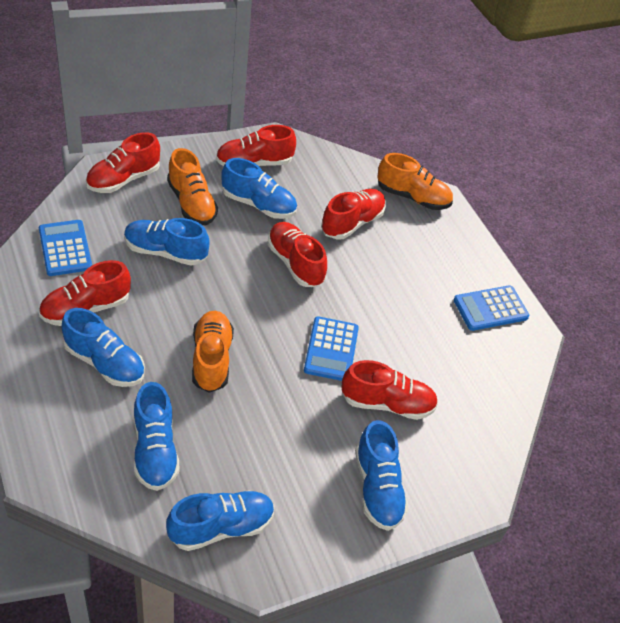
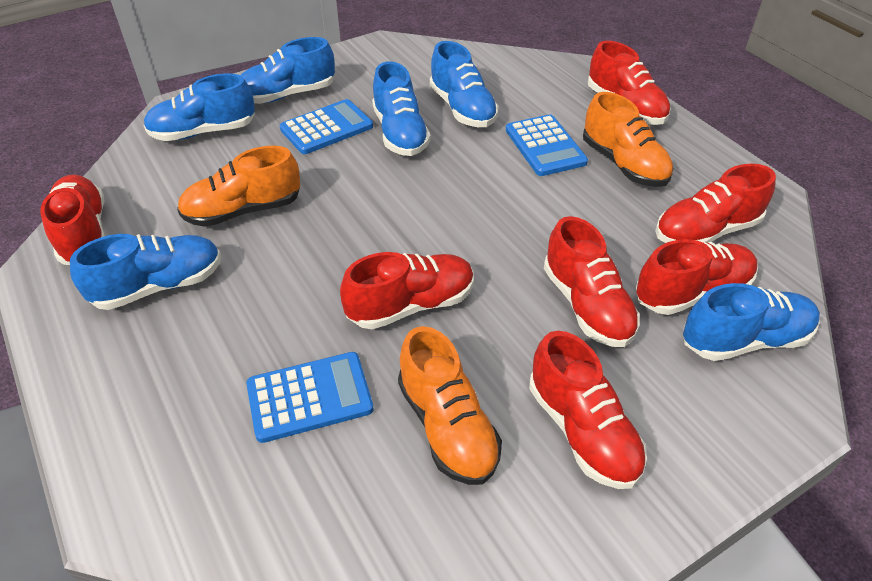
red shoe: [39,260,131,326] [86,132,160,193] [216,125,296,166] [267,222,327,287] [321,189,386,240] [341,360,438,420] = 6 -> [40,174,105,265] [340,252,474,329] [529,331,647,489] [544,216,640,347] [588,41,671,125] [636,239,758,315] [655,164,776,243] = 7

